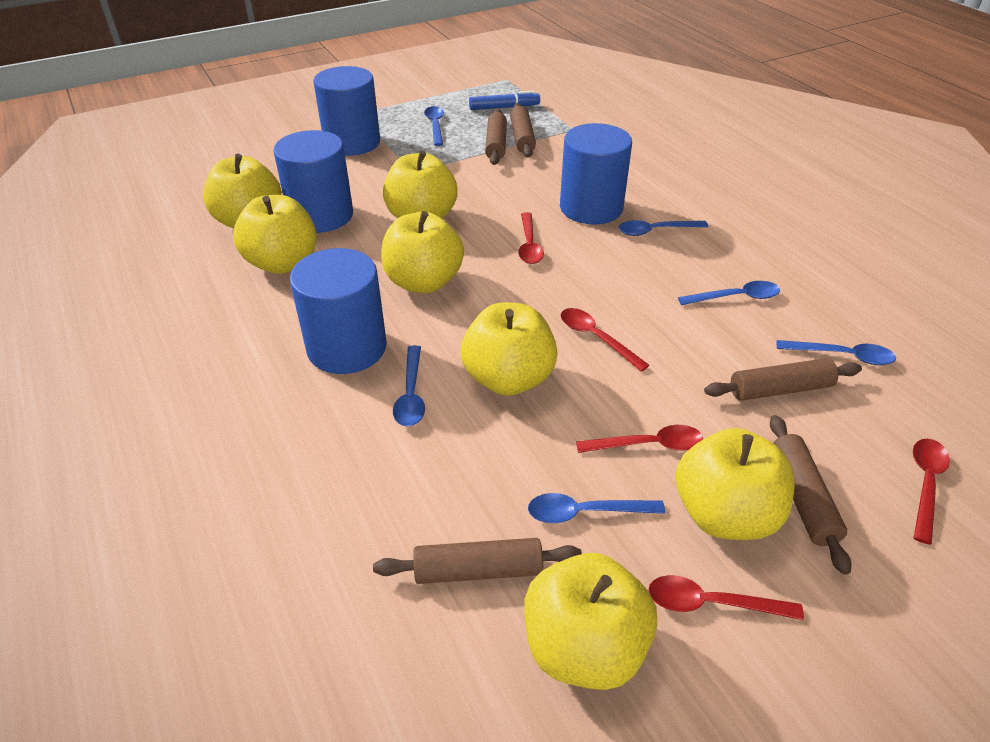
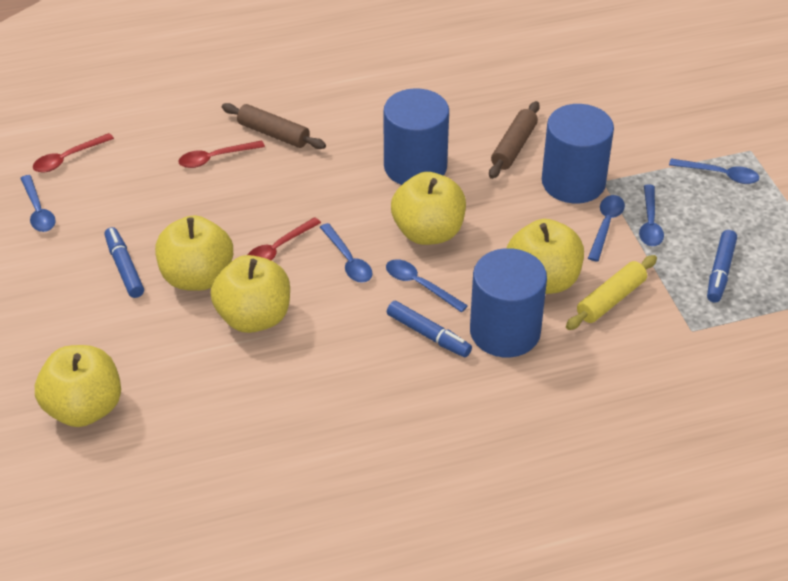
blue cylinder: [273,130,353,233] [290,248,387,374] [313,66,380,156] [560,123,632,225] = 4 -> [383,88,449,185] [470,248,547,357] [542,104,614,204] = 3
blue marker: [469,91,540,110] = 1 -> [104,227,144,298] [387,301,472,357] [707,230,737,303] = 3
brown rolling pin: [373,538,582,584] [485,109,507,165] [510,103,536,158] [704,358,862,401] [770,415,852,575] = 5 -> [222,103,326,149] [489,101,540,179] = 2
red spoon: [518,212,544,264] [561,308,650,372] [576,425,703,453] [648,575,804,620] [913,439,950,545] = 5 -> [33,133,114,173] [178,140,265,168] [248,217,321,260] = 3
yellow apple: [203,154,282,228] [233,195,317,274] [381,211,464,293] [383,151,458,218] [461,302,558,396] [524,553,657,690] [676,428,795,540] = 7 -> [35,345,121,427] [155,215,233,291] [210,255,290,333] [391,172,466,245] [507,219,584,294] = 5
yellow rolling pin: none = 0 -> [566,255,657,330] = 1

